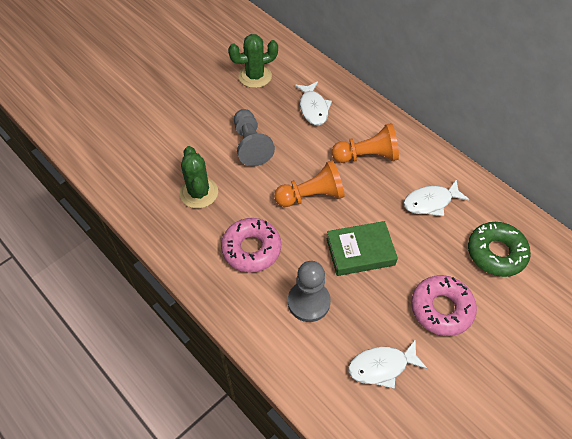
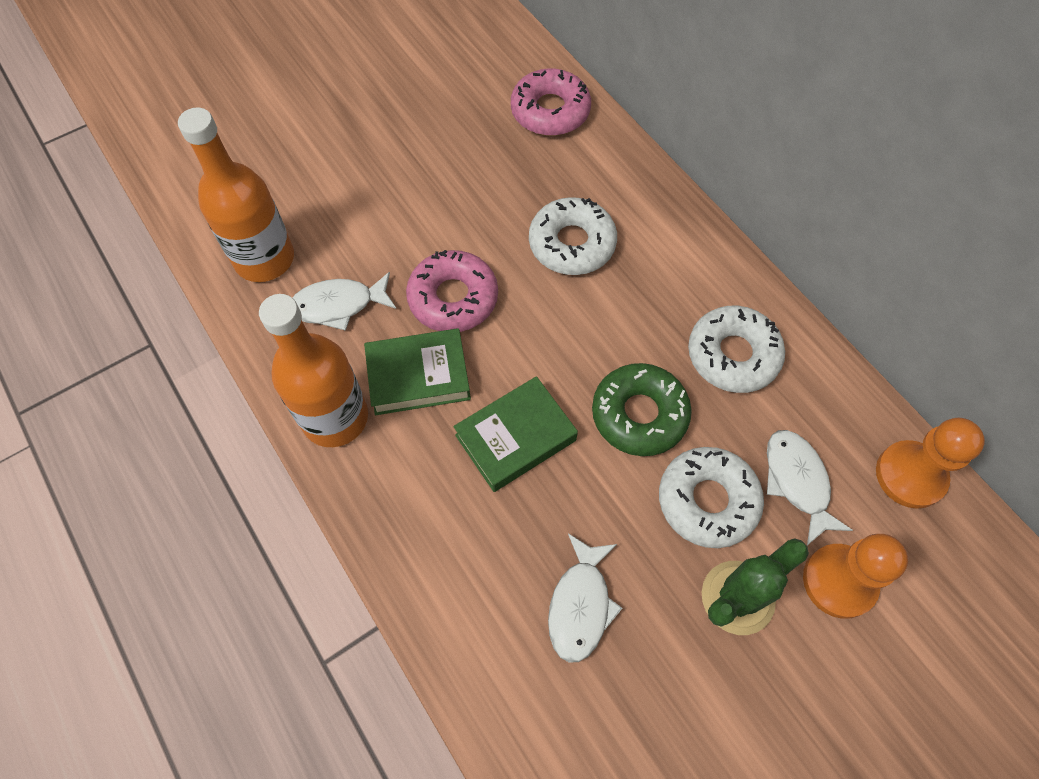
green book: [326,221,398,276] = 1 -> [364,328,471,415] [453,376,578,492] = 2
green cactus: [180,146,218,209] [228,34,278,88] = 2 -> [702,538,809,635] = 1
grey pawn: [234,109,275,166] [288,261,331,322] = 2 -> none = 0
orange bottle: none = 0 -> [178,107,294,282] [259,294,368,447] = 2
white donut: none = 0 -> [529,197,617,275] [659,447,764,548] [688,306,785,393] = 3

